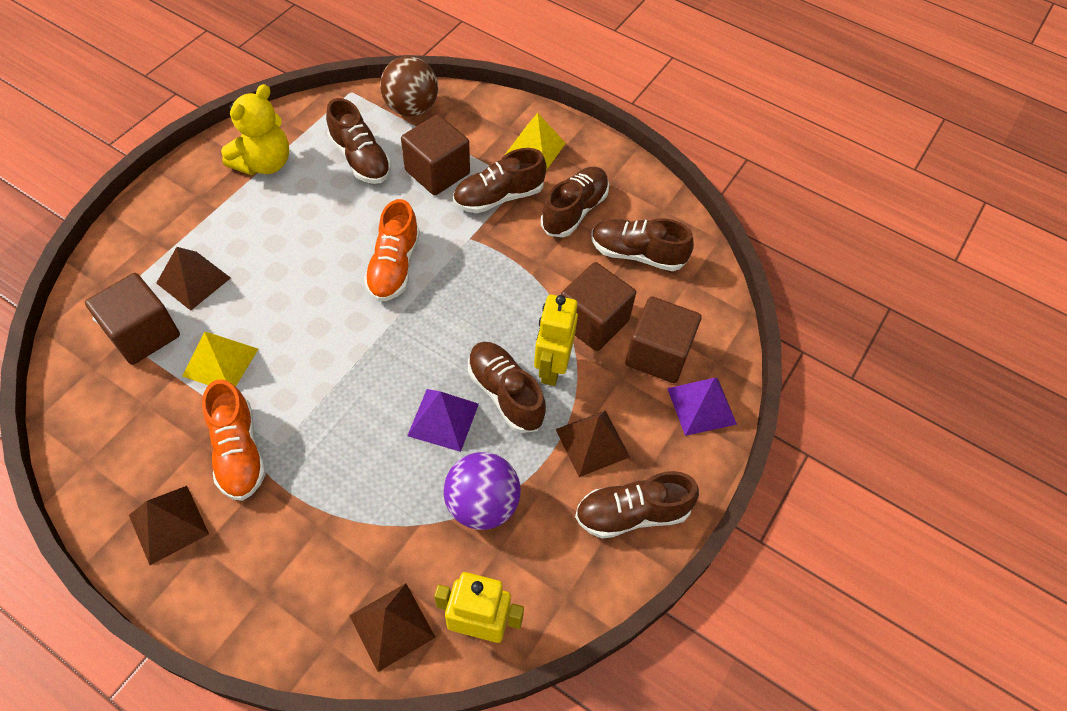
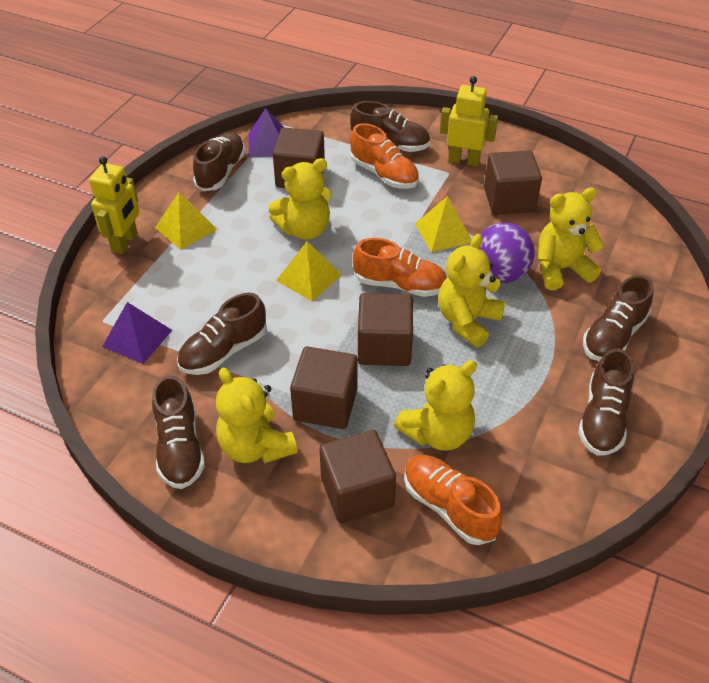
brown ball: [380,56,438,116] = 1 -> none = 0
brown cube: [85,273,180,365] [401,114,470,196] [561,262,636,351] [625,296,702,383] = 4 -> [273,128,325,188] [290,347,358,429] [319,430,396,523] [358,293,413,366] [484,150,542,215] = 5
brown pyramid: [129,486,209,565] [156,247,231,311] [349,583,436,672] [556,410,630,477] = 4 -> none = 0
orange shoe: [202,379,266,501] [364,199,420,302] = 2 -> [350,123,419,189] [353,238,447,297] [404,455,503,545] = 3
yellow pyramid: [183,331,258,387] [505,113,566,170] = 2 -> [155,192,217,250] [276,241,342,301] [415,196,472,252] = 3
yellow teddy bear: [221,84,289,175] = 1 -> [216,368,298,464] [268,158,332,240] [394,360,477,451] [438,234,505,348] [538,188,604,290] = 5

